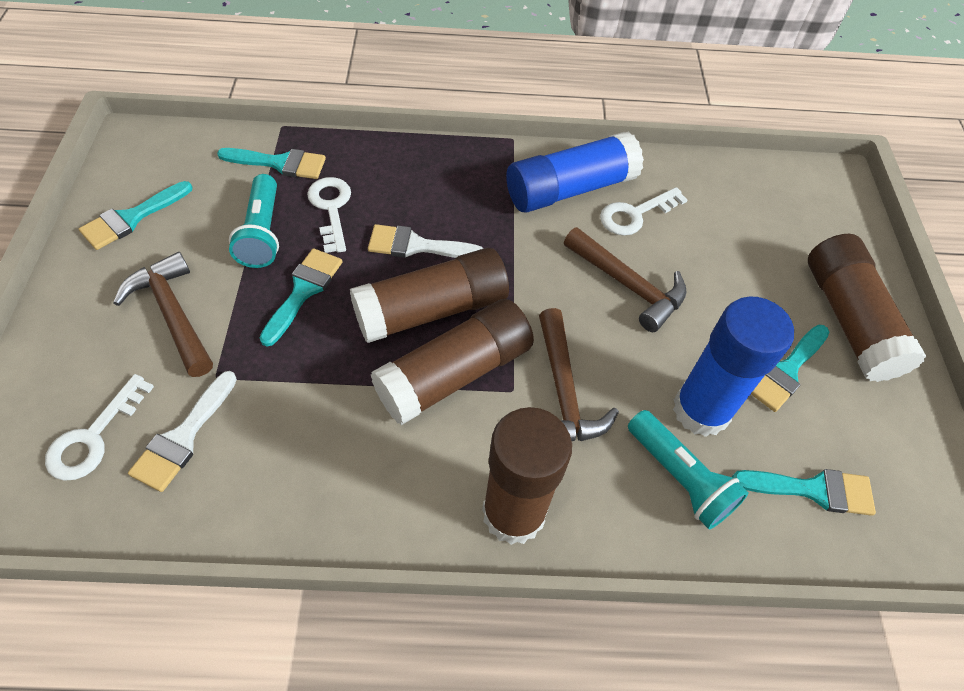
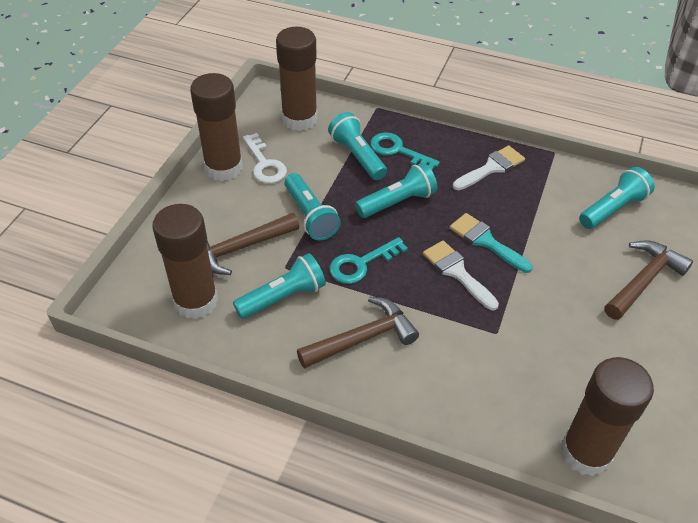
blue glue stick: [506,131,644,212] [673,296,794,437] = 2 -> none = 0
turquoise brush: [79,181,193,250] [217,148,326,179] [260,248,342,347] [732,469,876,516] [751,324,830,412] = 5 -> [450,213,533,273] = 1
turquoise flashlight: [229,174,279,268] [628,410,749,530] = 2 -> [233,253,326,319] [285,173,341,240] [328,112,387,180] [355,163,438,218] [579,167,655,229] = 5
turquoise key: none = 0 -> [329,237,408,284] [370,132,440,170] = 2
white key: [45,374,154,481] [307,177,351,253] [600,187,687,236] = 3 -> [243,133,287,184] = 1

